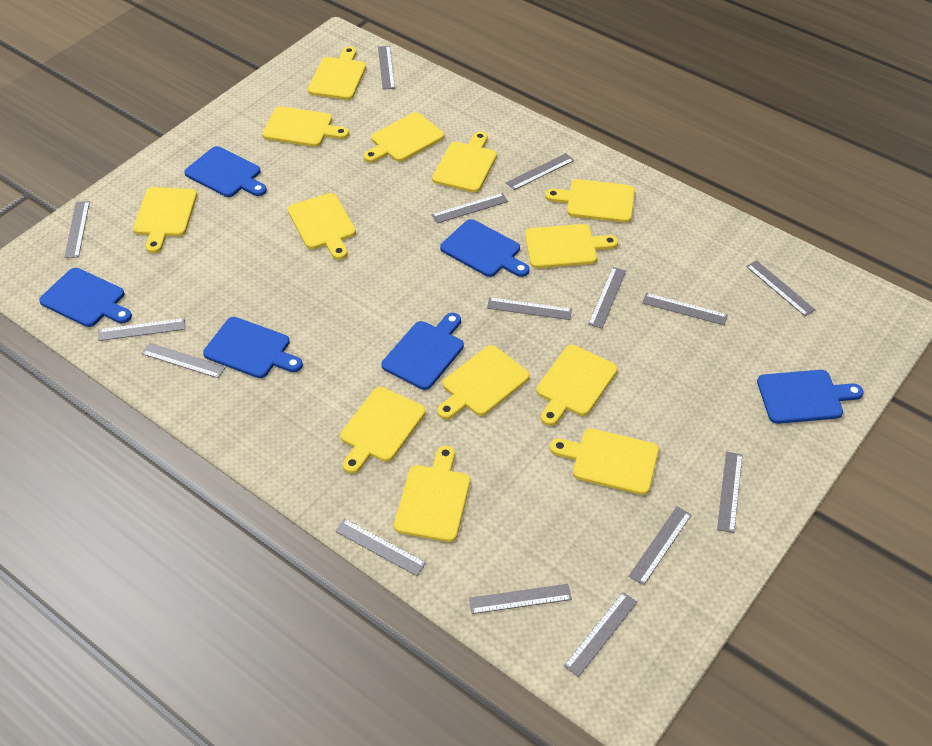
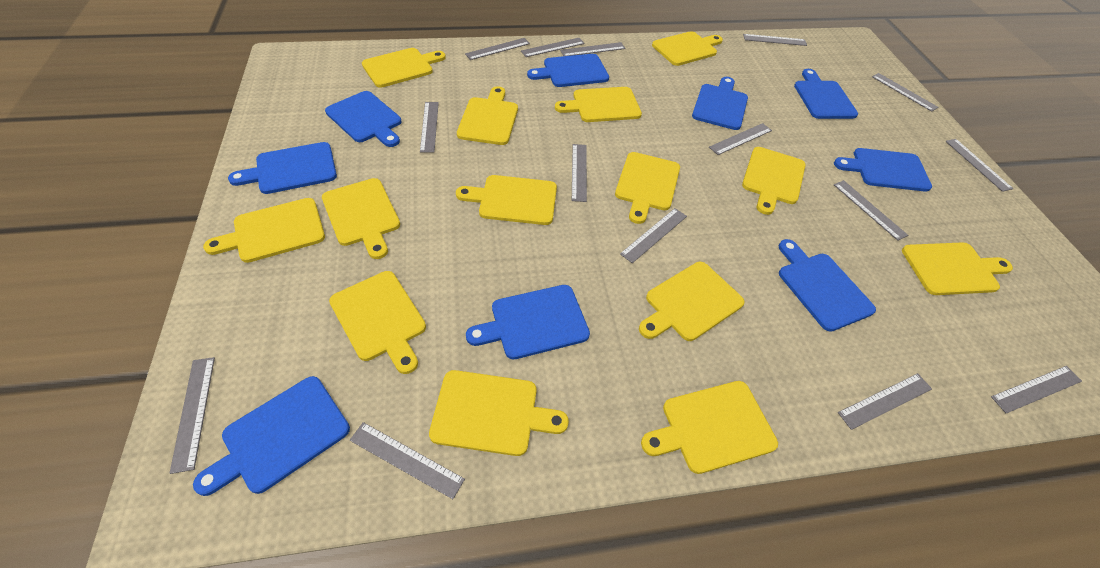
blue cutting board: [39,268,132,327] [184,146,267,197] [203,317,303,378] [382,313,464,390] [440,219,529,277] [757,370,864,424] = 6 -> [193,376,350,496] [228,142,337,194] [325,91,402,147] [466,285,590,359] [527,54,609,87] [692,77,748,130] [779,239,876,332] [794,69,858,119] [834,148,932,192] = 9
yellow cutting board: [133,187,197,253] [262,106,349,147] [288,193,356,260] [308,46,366,100] [340,387,426,474] [363,112,444,163] [394,446,470,542] [432,131,497,193] [437,345,530,419] [525,224,618,268] [536,345,618,426] [545,179,635,223] [550,428,659,495] = 13 -> [203,198,325,263] [322,178,400,259] [329,271,426,374] [362,48,446,88] [429,370,569,456] [456,175,557,225] [457,86,518,145] [555,87,642,122] [615,152,680,224] [639,262,745,341] [641,381,778,474] [652,31,723,66] [742,147,806,215] [902,242,1013,295] = 14

